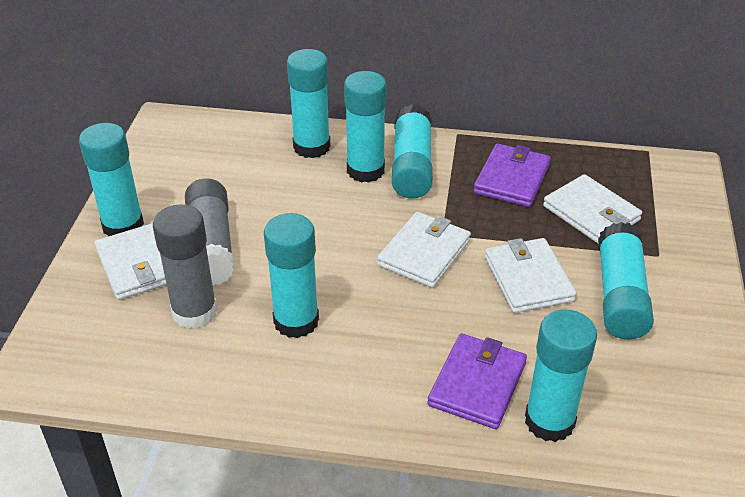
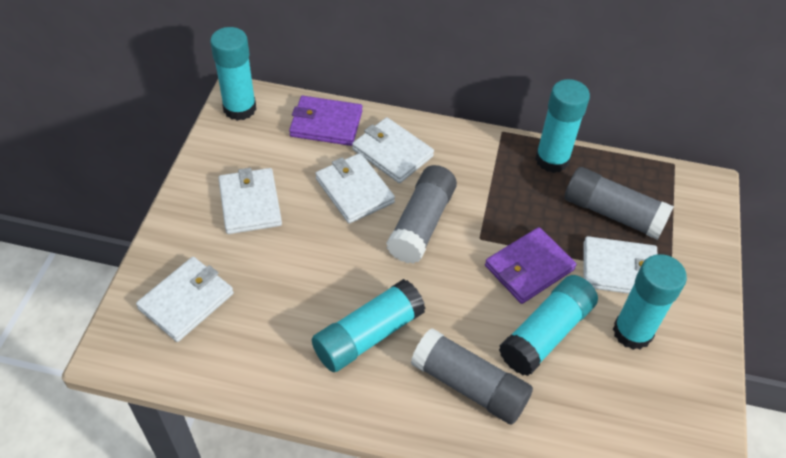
grey glue stick: [153,204,217,329] [185,178,235,286] = 2 -> [386,165,457,264] [411,328,533,424] [565,167,674,240] = 3
turquoise glue stick: [79,123,144,236] [264,213,319,338] [287,49,330,158] [344,71,386,183] [392,105,433,199] [525,310,597,442] [598,222,654,339] = 7 -> [210,27,256,121] [312,279,426,372] [499,275,598,376] [535,79,590,173] [613,254,687,350] = 5
white wallet: [94,223,167,300] [377,212,471,288] [485,238,577,313] [543,174,642,243] = 4 -> [136,257,234,342] [218,168,282,234] [315,153,395,224] [352,117,434,183] [583,236,658,294] = 5

